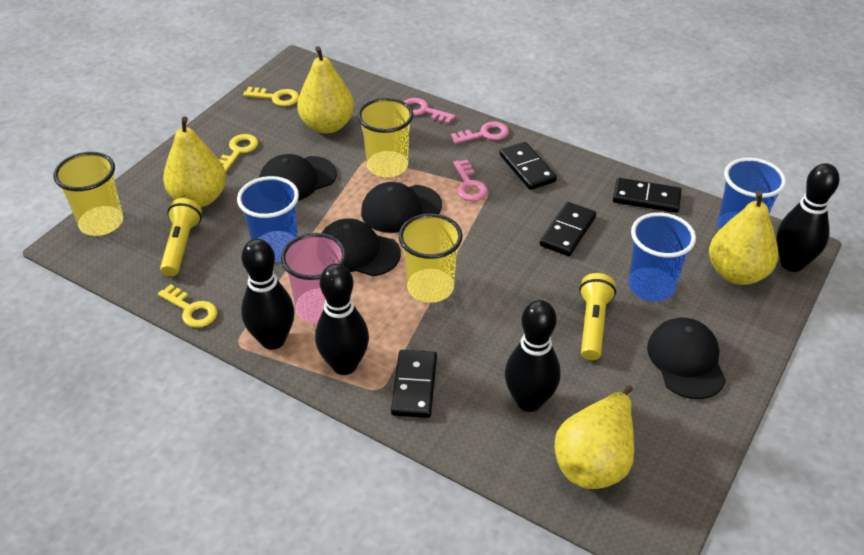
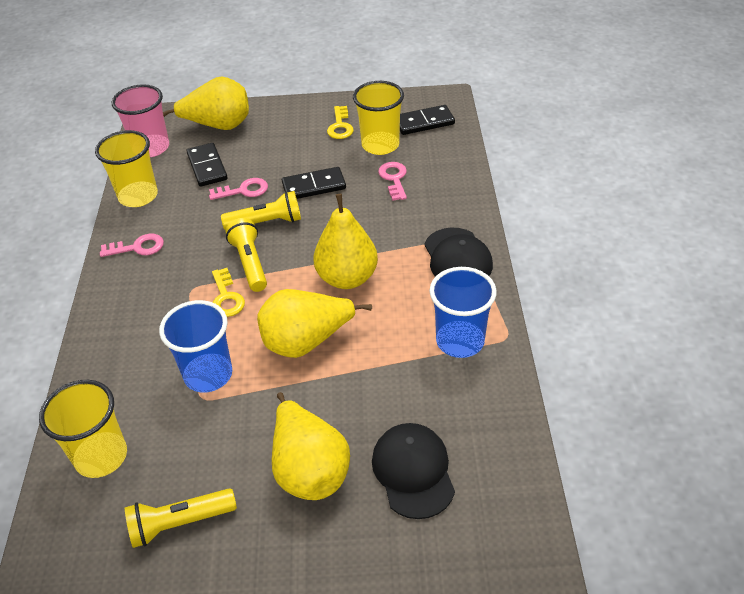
black bowling pin: [241,239,295,350] [315,264,369,375] [505,300,560,412] [777,163,840,272] = 4 -> none = 0
black cap: [259,154,337,201] [322,218,401,276] [361,182,442,233] [647,318,726,399] = 4 -> [372,423,455,519] [424,228,493,277] = 2
black domino: [391,350,437,418] [499,142,557,190] [540,202,596,256] [613,178,682,213] = 4 -> [187,143,228,187] [282,167,346,199] [400,105,455,135] = 3
blue cup: [237,176,299,262] [628,212,696,301] [717,158,786,230] = 3 -> [159,300,232,393] [430,267,497,358] = 2
yellow flashlight: [160,198,202,277] [579,273,616,360] = 2 -> [125,488,237,548] [221,191,301,230] [225,218,267,292] = 3
yellow key: [158,284,218,328] [219,134,258,172] [243,87,299,106] = 3 -> [212,268,245,317] [327,106,354,139] = 2

